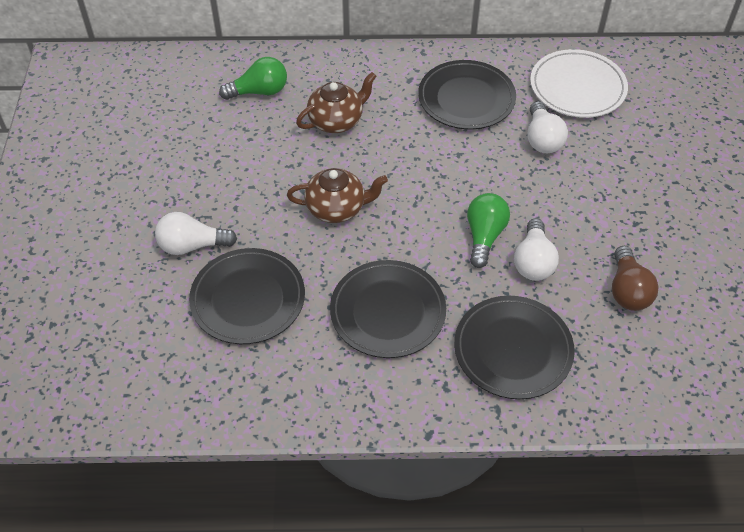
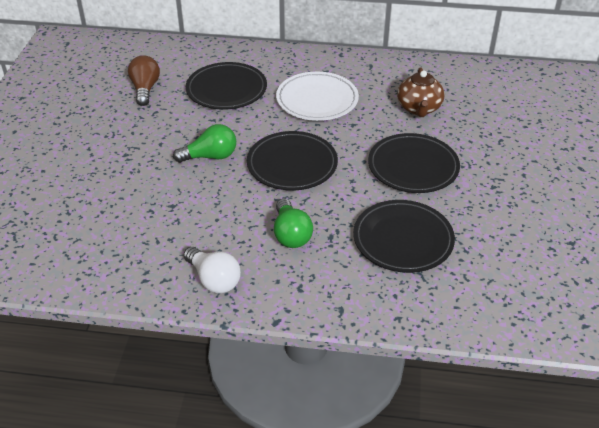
brown teapot: [287,168,388,223] [296,72,377,133] = 2 -> [397,67,445,117] = 1
white light bulb: [155,212,237,255] [514,218,559,281] [528,101,568,153] = 3 -> [184,247,241,294] = 1

